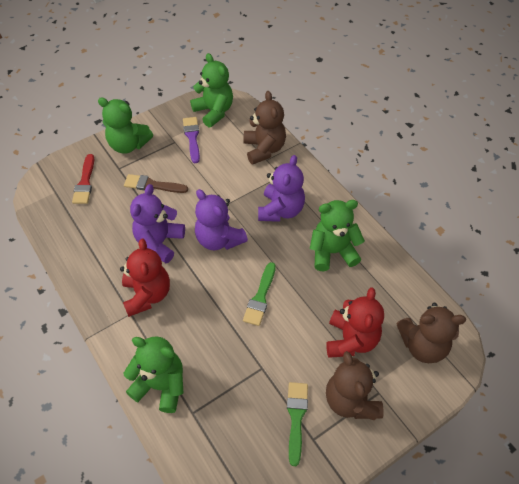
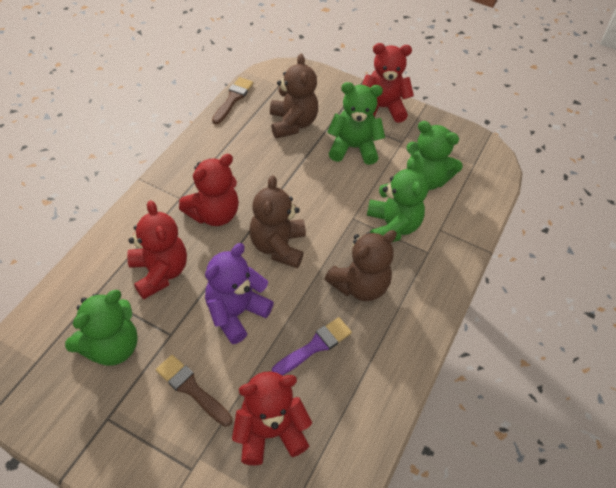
brown brush: [124,174,188,193] = 1 -> [156,355,233,427] [212,77,253,124] = 2
green brush: [243,262,276,326] [287,382,308,466] = 2 -> none = 0
purple teddy bear: [130,184,185,263] [195,189,248,250] [258,155,305,222] = 3 -> [205,243,274,344] = 1
red brush: [72,154,94,204] = 1 -> none = 0
red teddy bear: [120,239,170,317] [326,287,384,358] = 2 -> [127,200,187,299] [179,154,239,226] [232,371,312,465] [362,43,414,123] = 4

